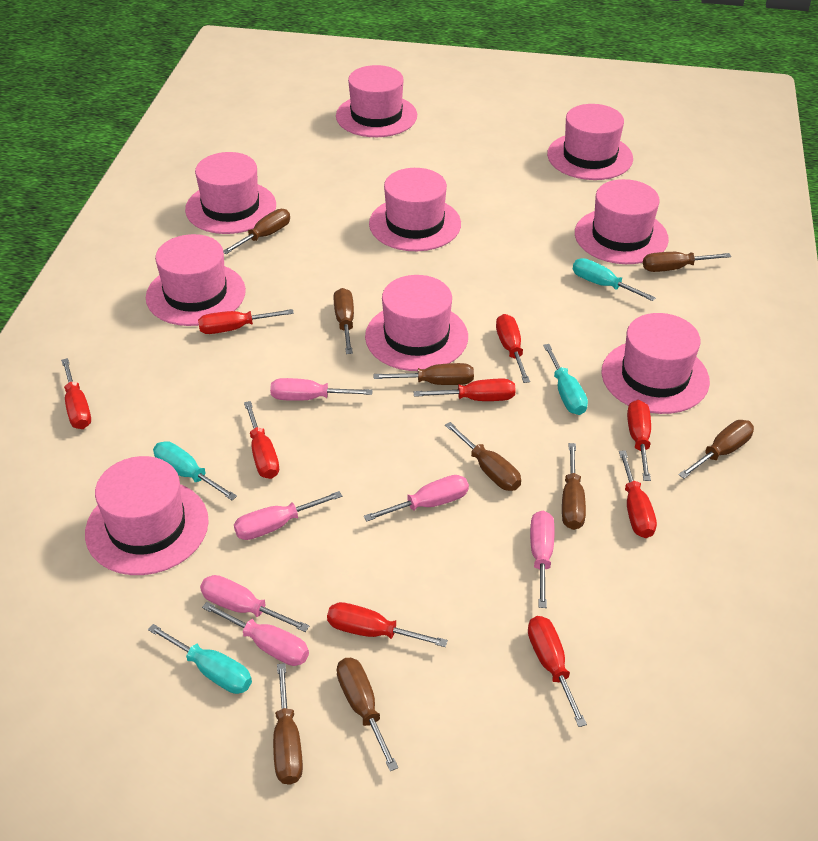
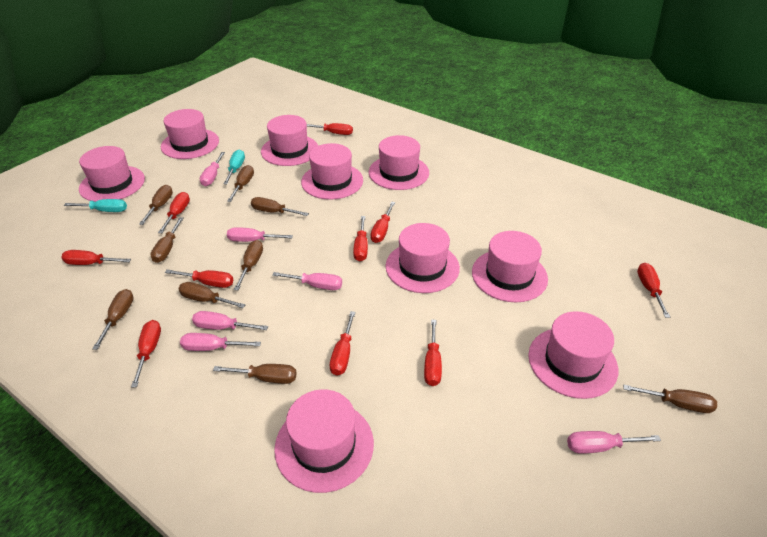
red screwdriver: [61,358,91,429] [198,309,294,334] [244,401,279,479] [327,602,448,647] [414,379,516,401] [496,314,530,383] [528,616,587,727] [619,450,657,538] [627,400,651,481] = 9 -> [61,250,131,265] [131,320,161,388] [158,192,190,233] [165,269,233,288] [307,123,353,135] [330,311,355,376] [353,216,368,261] [371,202,395,243] [424,320,442,386] [637,263,670,318] = 10
turquoise screwdriver: [148,624,252,694] [153,441,237,500] [543,344,588,415] [573,258,656,301] = 4 -> [64,199,127,212] [223,150,245,184] = 2

